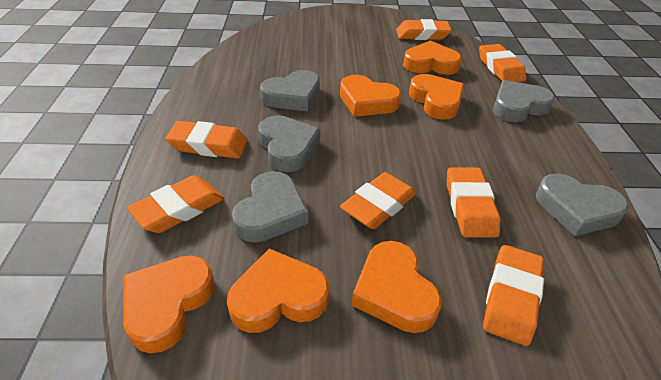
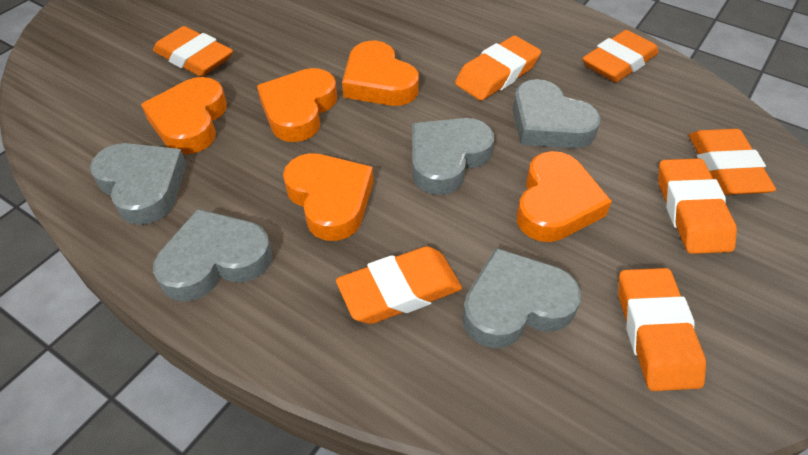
orange heart: [123,255,215,353] [227,248,329,333] [340,75,401,117] [352,241,442,333] [403,40,462,75] [409,74,464,120] = 6 -> [141,77,227,154] [257,68,337,142] [283,153,373,241] [342,41,419,106] [517,151,612,242] = 5

